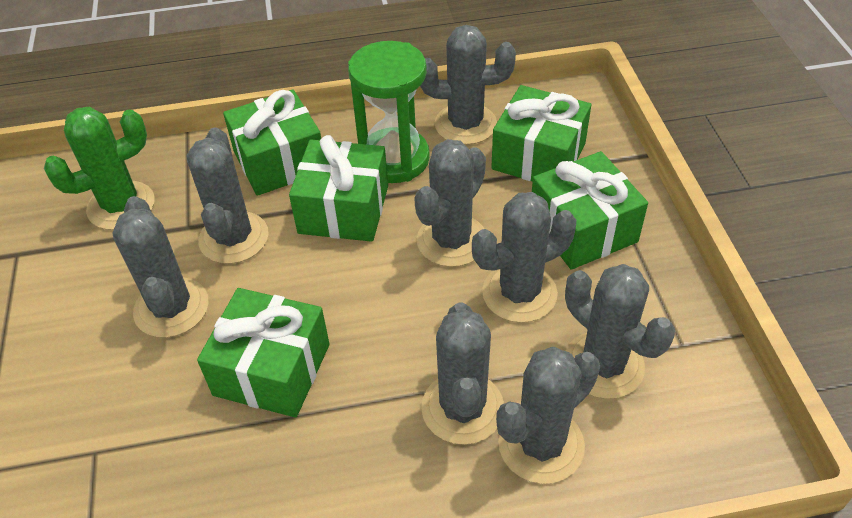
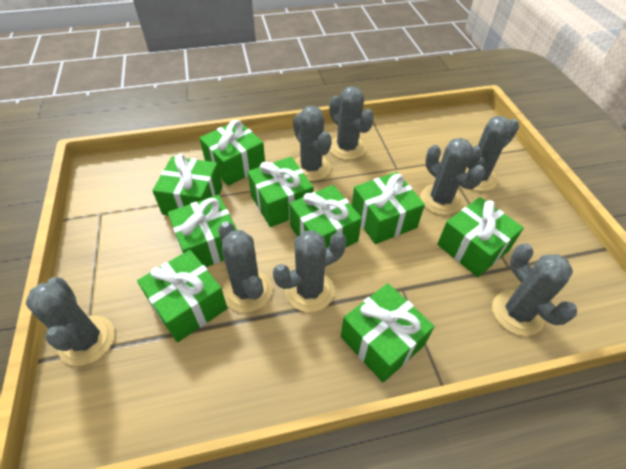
green cactus: [44,107,155,230] = 1 -> none = 0
green gift: [197,288,329,418] [223,89,321,196] [289,135,388,242] [491,85,591,182] [532,151,648,270] = 5 -> [137,250,228,342] [152,154,223,216] [168,195,237,267] [199,120,265,186] [248,157,314,227] [289,185,362,248] [341,283,435,382] [352,172,425,244] [437,197,524,277] = 9
green hourglass: [348,41,430,183] = 1 -> none = 0

